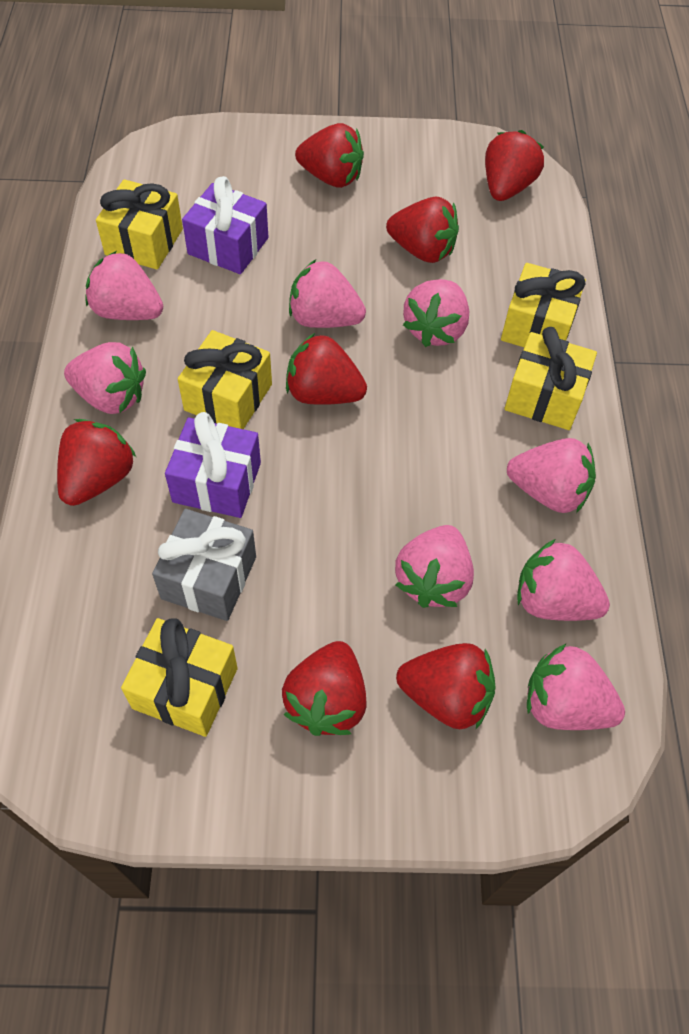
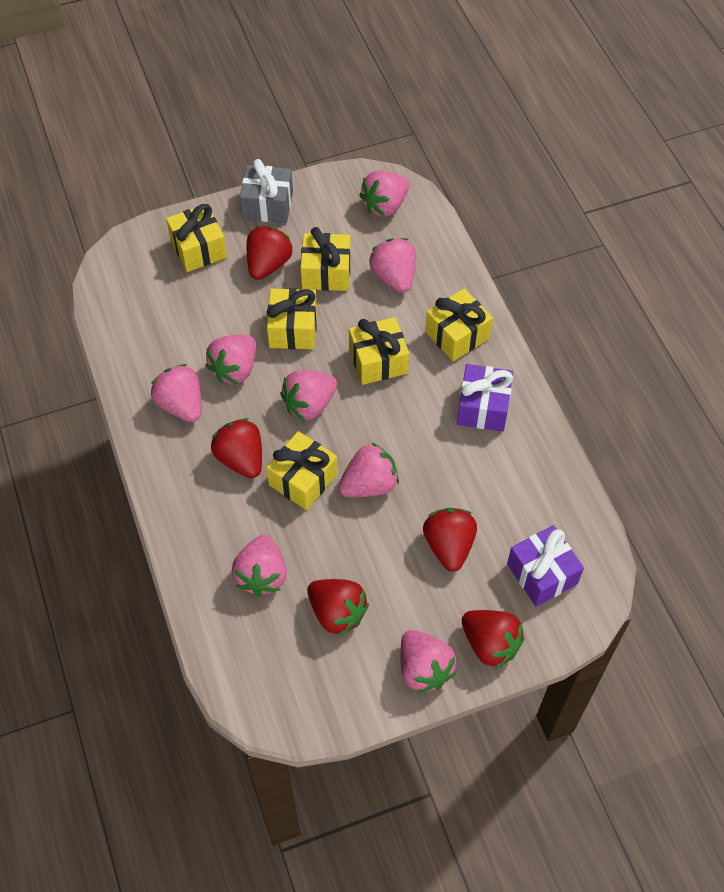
red strawberry: [57,419,136,506] [282,641,366,736] [286,333,367,405] [295,123,364,188] [386,197,459,263] [396,643,496,729] [485,130,544,201] = 7 -> [211,418,262,478] [247,225,293,280] [307,579,369,636] [423,508,477,572] [462,610,524,669] = 5
yellow gift: [96,179,183,269] [121,618,238,737] [178,330,272,429] [501,263,586,347] [504,327,597,430] = 5 -> [166,204,227,272] [266,431,338,510] [267,288,317,349] [300,227,351,291] [349,317,409,385] [425,288,493,361] = 6

